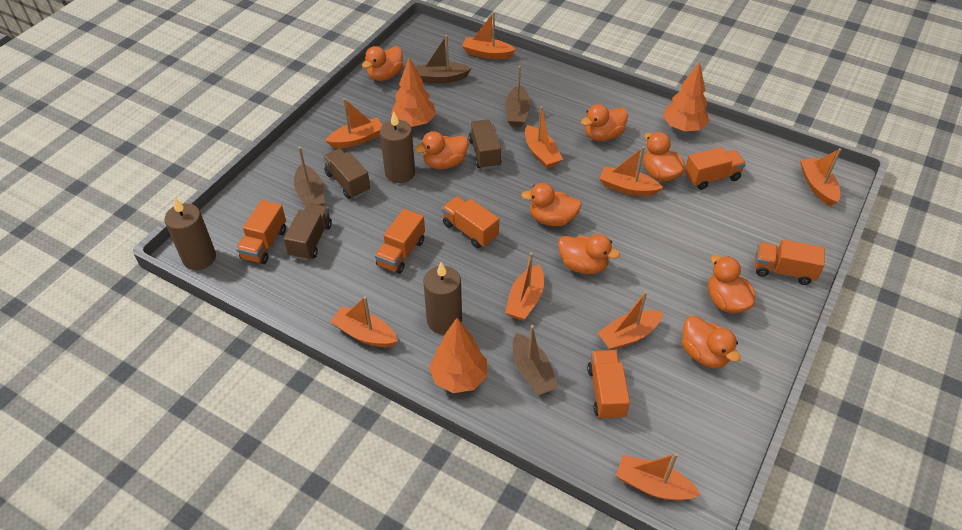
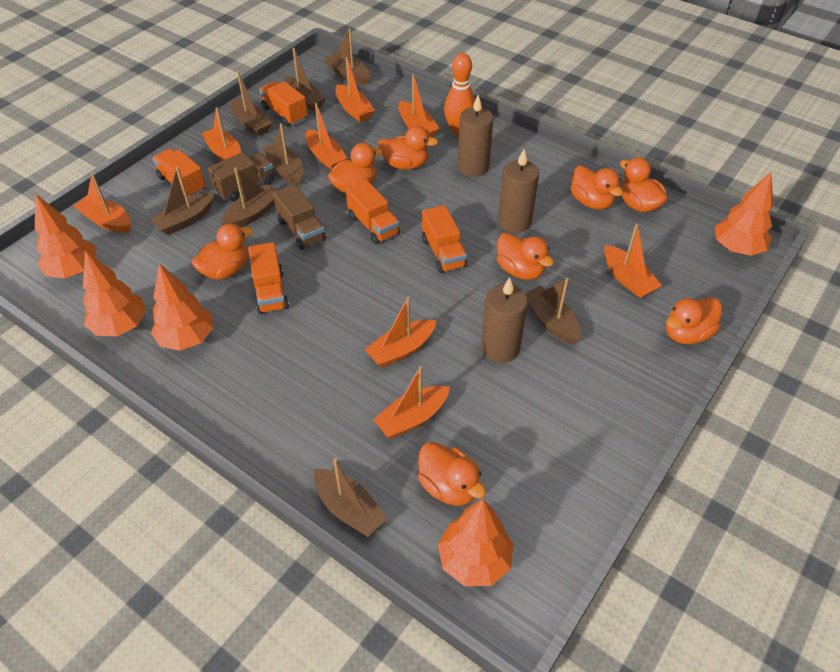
brown boat: [294,147,325,207] [416,35,472,83] [505,66,531,127] [513,325,559,395] = 4 -> [150,166,214,235] [221,167,277,227] [231,71,272,136] [262,123,304,185] [283,48,326,111] [314,458,388,537] [324,28,370,85] [525,278,581,344] = 8
brown truck: [284,203,332,260] [323,148,370,199] [468,120,501,169] = 3 -> [208,152,274,202] [273,184,326,250] = 2
orange boat: [325,98,382,148] [330,296,398,347] [462,12,516,59] [505,252,544,321] [525,106,563,169] [598,291,663,350] [599,147,663,196] [616,453,701,501] [800,148,841,206] = 9 -> [74,173,131,233] [202,107,241,161] [305,103,348,170] [335,57,375,122] [365,296,436,368] [373,366,450,438] [398,74,440,137] [604,224,662,298] = 8
orange bowling pin: none = 0 -> [444,53,475,136] = 1
orange tree: [391,58,436,127] [429,318,487,393] [663,62,709,131] = 3 -> [35,194,97,279] [83,250,147,336] [151,263,214,351] [438,499,514,586] [715,172,773,256] = 5
orange truck: [236,200,286,264] [375,209,425,274] [442,196,499,248] [587,350,630,420] [684,147,746,190] [755,239,825,285] = 6 -> [152,148,206,198] [248,242,289,314] [259,81,308,127] [346,180,400,244] [422,205,467,273] = 5

